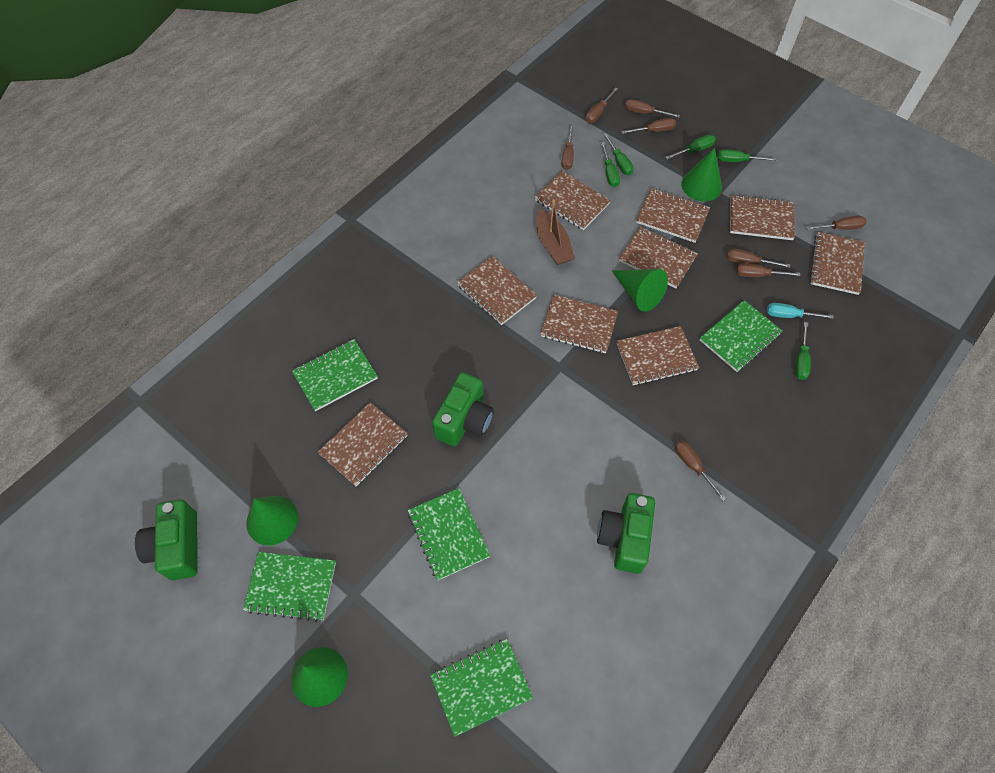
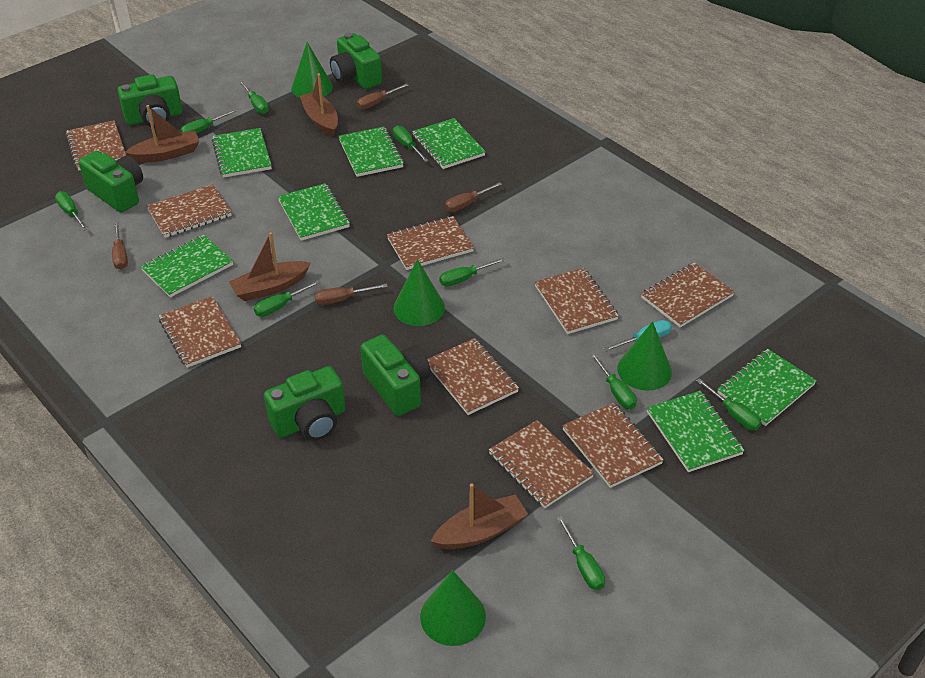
brown boat: [536,200,575,265] = 1 -> [124,105,200,163] [229,232,311,301] [300,73,338,137] [431,484,528,550] = 4
brown screwdriver: [562,125,574,170] [586,87,618,123] [621,118,676,134] [625,99,680,118] [675,441,726,501] [727,249,790,268] [736,263,801,277] [806,216,866,230] = 8 -> [112,222,128,270] [315,283,388,305] [357,83,409,110] [445,182,502,212] = 4
green camera: [135,499,197,580] [432,372,494,447] [597,493,655,574] = 3 -> [79,151,143,212] [118,74,183,128] [264,366,345,441] [330,33,382,89] [360,335,431,416] = 5
green notebook: [243,552,336,622] [292,339,378,411] [408,488,490,580] [430,639,533,737] [700,300,783,372] = 5 -> [140,235,233,298] [212,128,272,178] [278,183,350,241] [338,127,404,177] [412,118,486,169] [647,391,745,472] [717,349,817,426] = 7
green screwdriver: [601,142,620,187] [603,133,634,175] [665,134,716,160] [717,149,776,162] [795,322,811,380] = 5 -> [55,191,88,231] [180,109,237,134] [239,81,269,114] [254,280,320,317] [393,125,429,162] [439,258,505,286] [557,516,605,590] [590,353,637,409] [696,378,762,430] = 9

